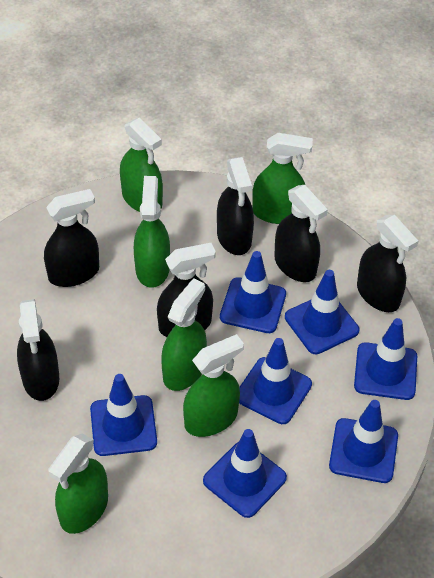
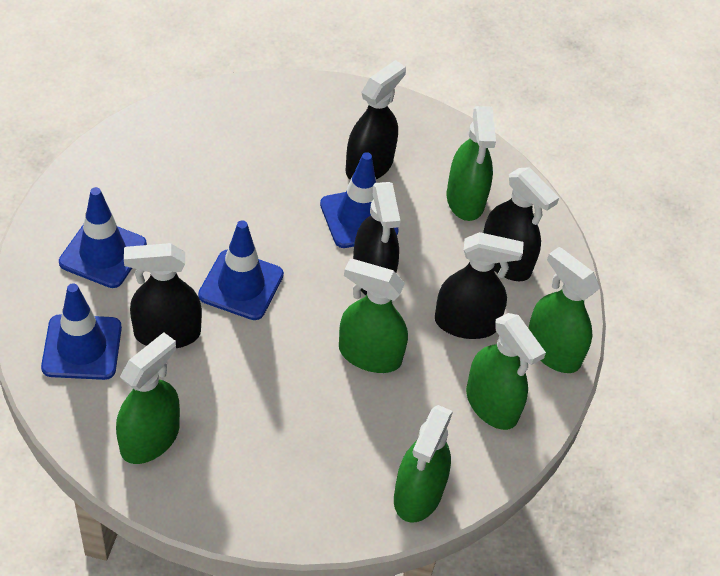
black spray bottle: [17,299,59,401] [44,189,99,287] [157,243,216,337] [217,157,254,255] [274,185,328,282] [357,215,418,312] = 6 -> [124,243,202,348] [346,60,406,180] [353,182,400,295] [435,232,524,339] [483,167,559,281] = 5
blue traffic cone: [90,374,157,456] [203,429,287,518] [220,251,286,333] [239,338,312,424] [285,270,359,354] [329,400,398,483] [354,318,417,400] = 7 -> [41,283,122,380] [59,187,147,288] [198,220,284,320] [320,152,399,248] = 4

